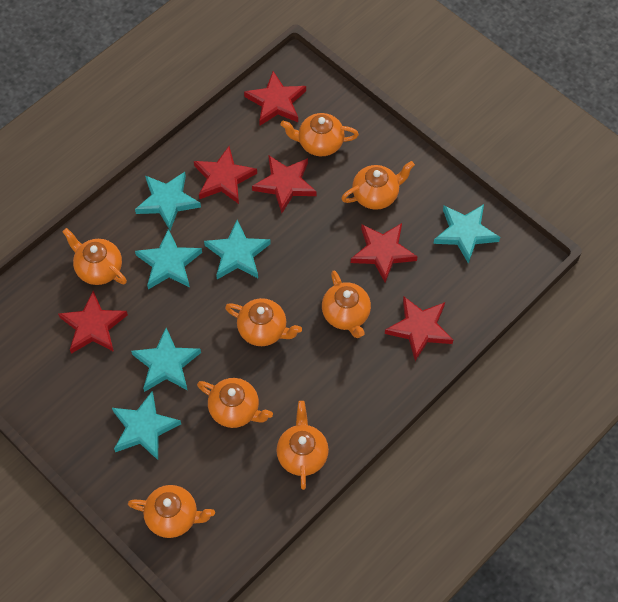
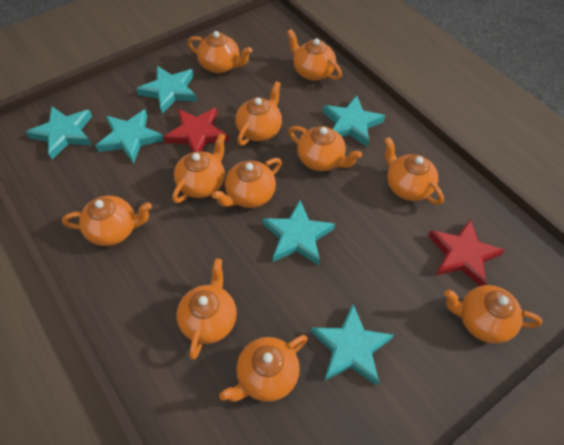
orange teapot: [62,228,127,285] [128,485,215,538] [197,378,273,428] [225,298,302,346] [276,401,329,490] [281,113,359,156] [322,271,371,338] [341,161,415,210] = 8 -> [62,196,152,246] [172,133,226,203] [177,258,237,359] [188,31,252,73] [212,158,282,208] [219,335,308,402] [235,81,282,145] [287,29,342,81] [289,126,362,171] [384,137,444,205] [444,285,542,344] = 11
red star: [58,291,128,354] [194,146,257,204] [244,71,306,126] [252,156,317,213] [351,223,418,283] [385,296,453,361] = 6 -> [163,108,229,152] [428,219,505,286] = 2

